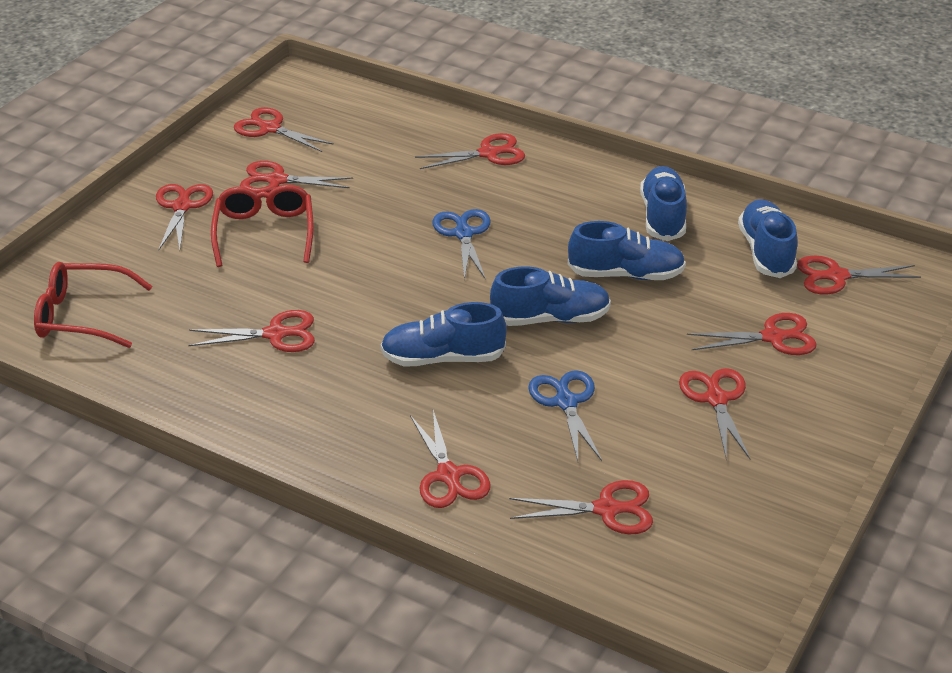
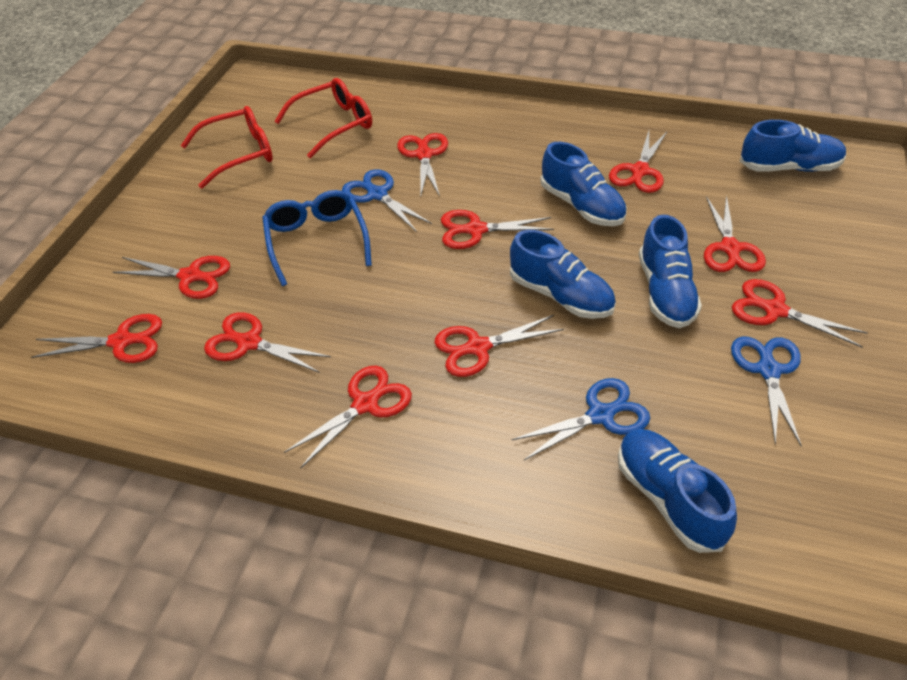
blue glasses: none = 0 -> [262,190,372,286] = 1
blue scissors: [432,209,491,280] [528,370,602,461] = 2 -> [342,169,432,232] [511,378,650,460] [731,336,802,446] = 3

